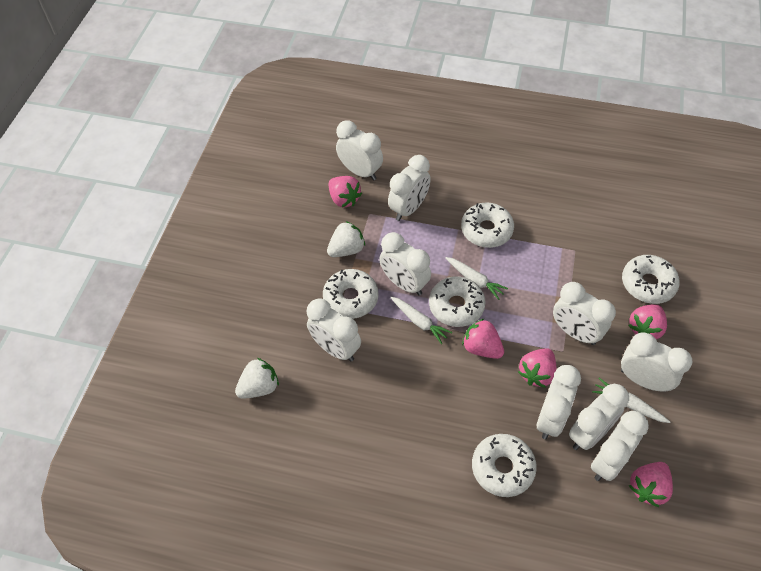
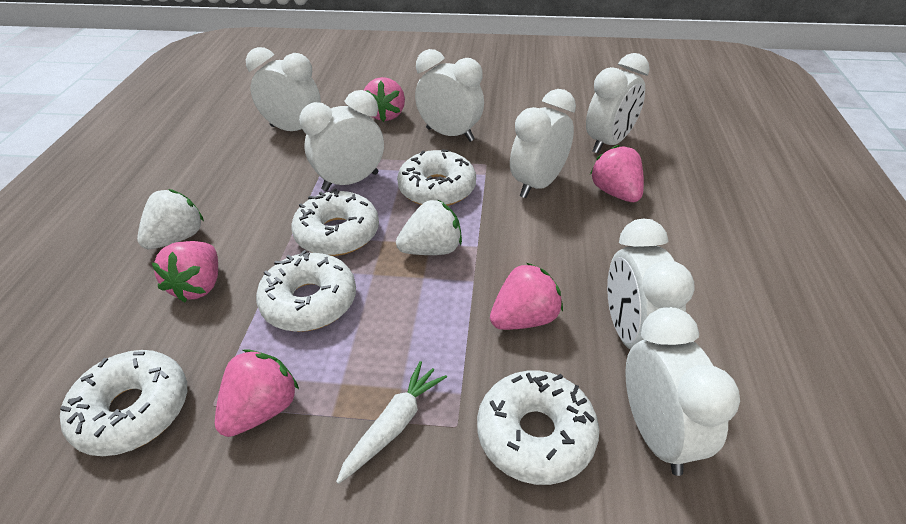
white carrot: [390,297,452,344] [445,257,508,300] [592,378,670,423] = 3 -> [336,361,447,484] = 1
white clock: [307,298,361,362] [336,120,383,181] [379,232,431,296] [388,155,431,221] [537,365,581,439] [553,282,616,345] [569,384,629,450] [591,411,649,481] [621,332,692,392] = 9 -> [246,47,321,131] [299,90,384,191] [415,49,484,142] [510,89,576,198] [586,53,650,153] [607,219,694,349] [625,307,740,476] = 7

